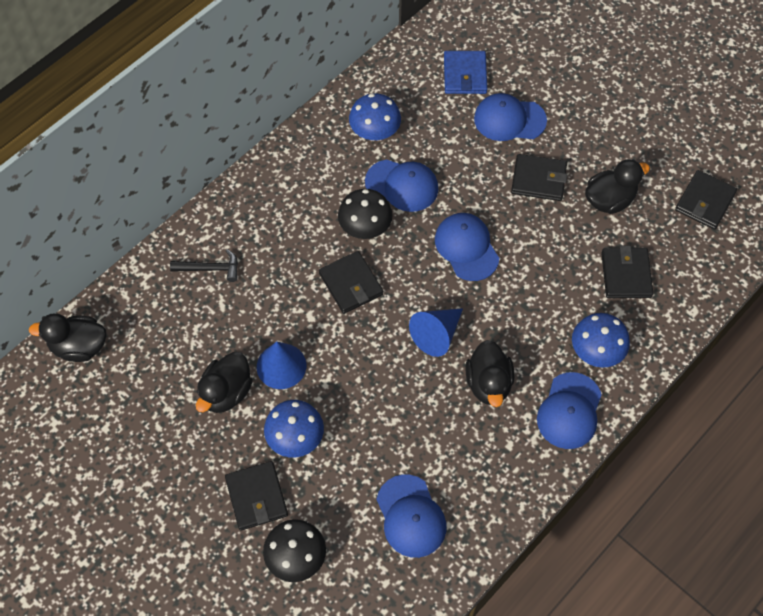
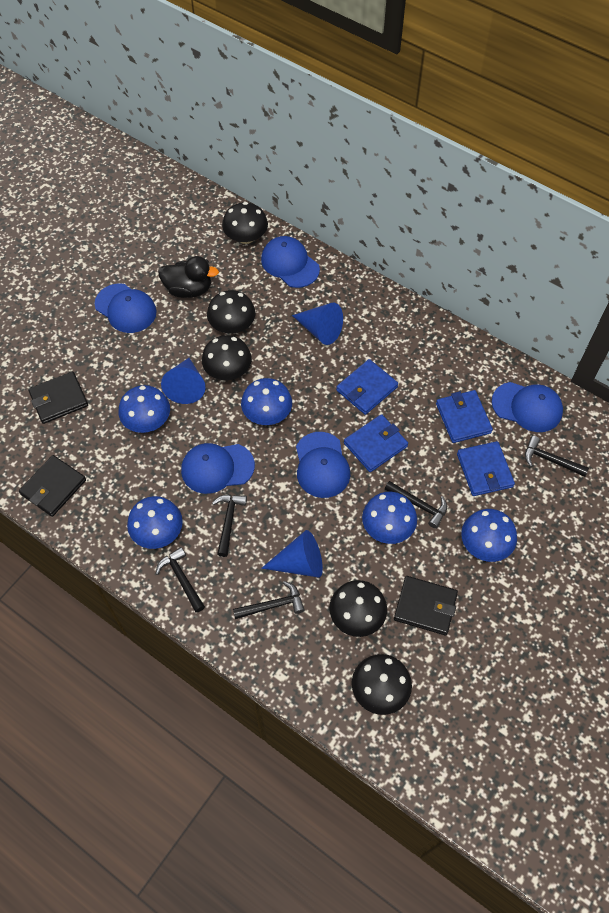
black duck: [29,313,107,362] [196,352,253,413] [465,340,514,407] [585,159,650,214] = 4 -> [158,256,219,298] = 1
black hammer: [170,249,238,282] = 1 -> [156,547,205,613] [212,495,247,557] [233,581,305,619] [385,481,447,529] [525,436,589,477] = 5
black mushroom: [263,519,326,582] [338,189,393,239] = 2 -> [202,335,252,380] [207,290,255,333] [222,202,268,244] [329,580,387,637] [352,654,412,715] = 5
black wallet: [225,461,288,531] [319,251,383,314] [511,154,567,201] [601,246,654,298] [675,170,737,229] = 5 -> [19,455,86,517] [28,371,88,424] [394,576,458,635] = 3
blue cone: [257,341,306,389] [409,308,463,357] = 2 -> [161,358,206,404] [261,530,323,578] [292,303,343,345] = 3
blue mushroom: [264,400,324,458] [349,93,401,140] [572,313,630,368] = 3 -> [119,385,170,433] [127,496,183,549] [241,378,292,425] [362,492,417,544] [461,509,517,562] = 5
blue wallet: [444,51,487,94] = 1 -> [336,359,398,415] [344,414,408,472] [436,390,493,443] [457,441,515,496] = 4

